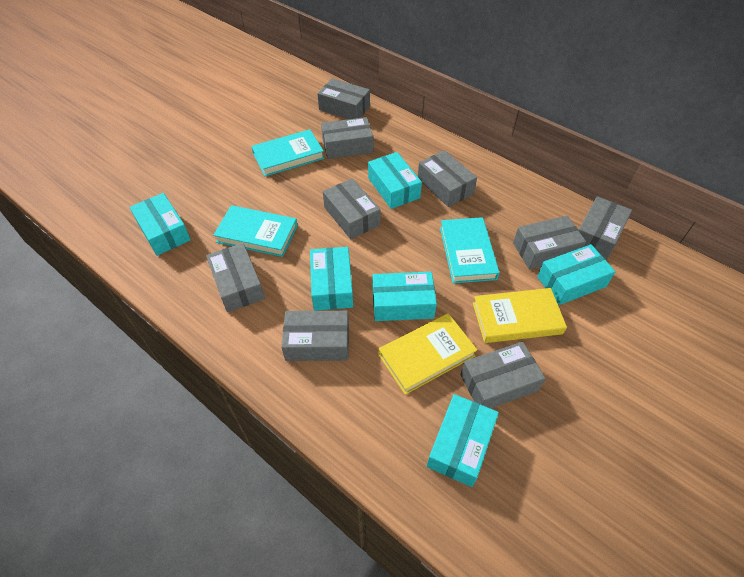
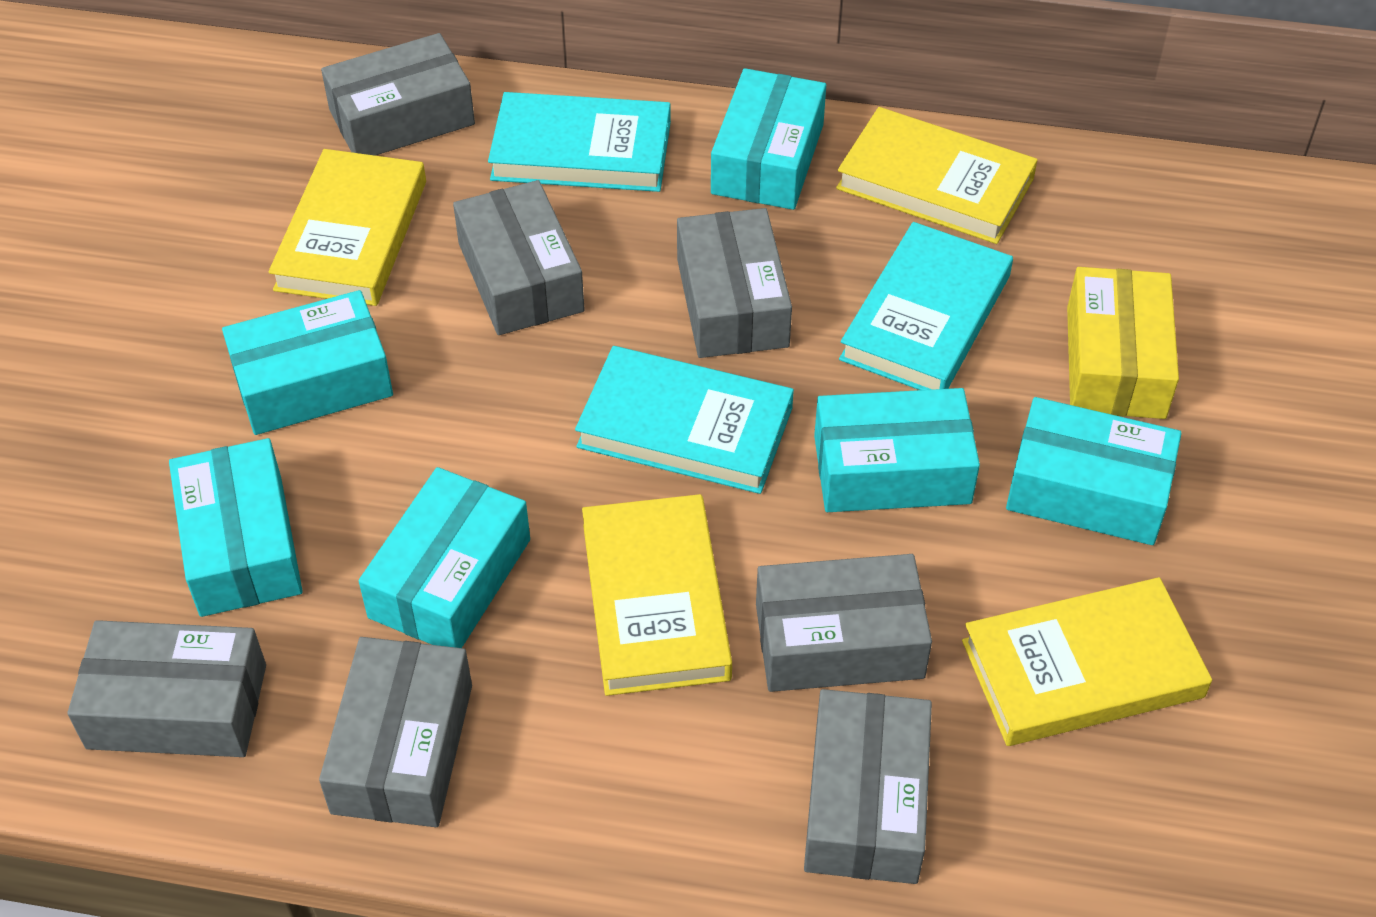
grey box: [206,243,265,312] [281,311,349,361] [317,78,370,119] [321,117,373,159] [323,178,381,239] [418,150,477,207] [460,342,546,408] [513,216,586,270] [579,196,632,260] = 9 -> [67,620,266,757] [319,637,472,827] [321,33,475,156] [453,180,585,335] [677,208,792,358] [756,554,932,692] [804,689,932,884] = 7
yellow book: [379,313,477,395] [473,288,567,343] = 2 -> [268,149,426,306] [582,494,732,696] [836,107,1038,244] [962,577,1212,746] = 4
yellow box: none = 0 -> [1067,267,1179,419] = 1

